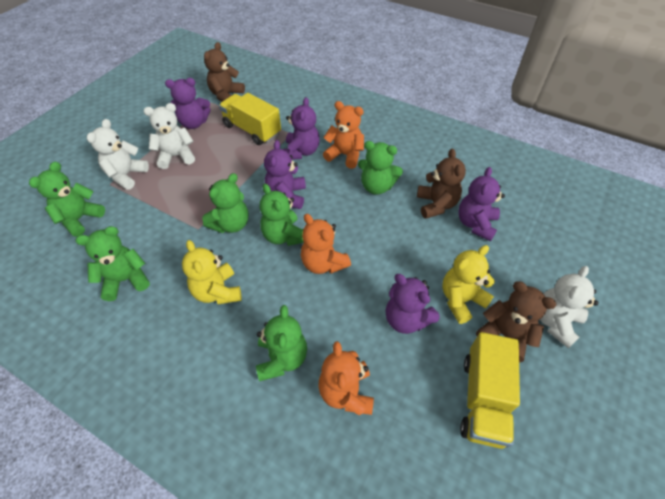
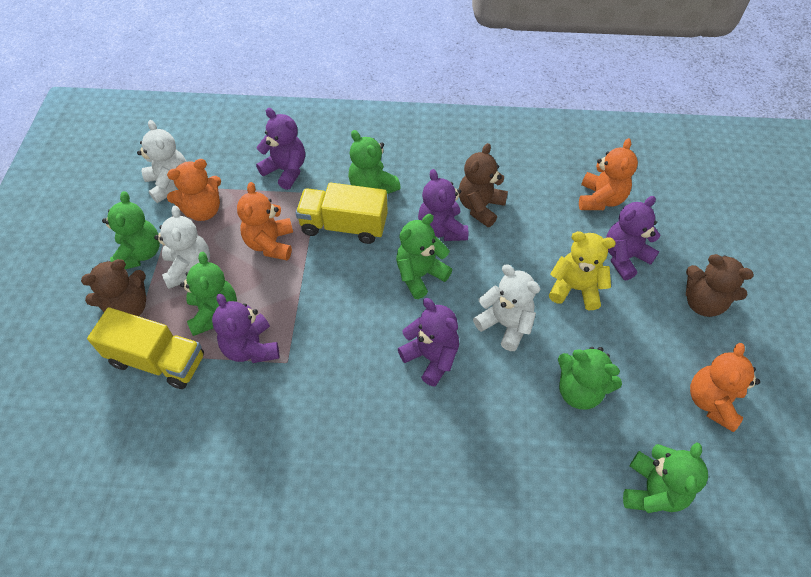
orange teddy bear: [301,214,351,274] [318,341,374,415] [323,101,364,169] = 3 -> [167,159,221,221] [237,182,293,260] [579,138,638,210] [690,343,760,432] = 4
yellow teddy bear: [182,240,242,305] [442,245,495,324] = 2 -> [549,231,616,310] = 1

